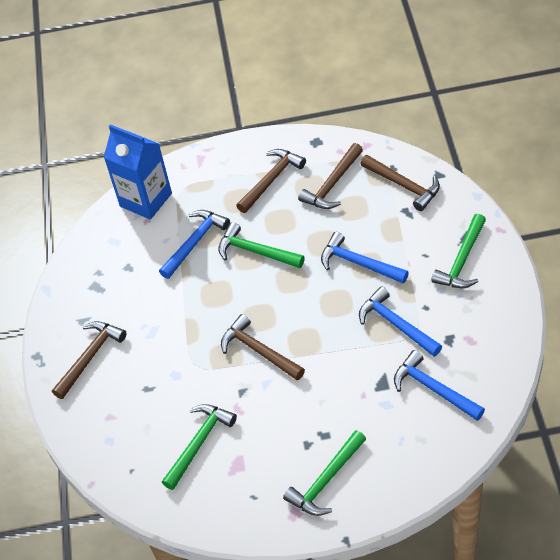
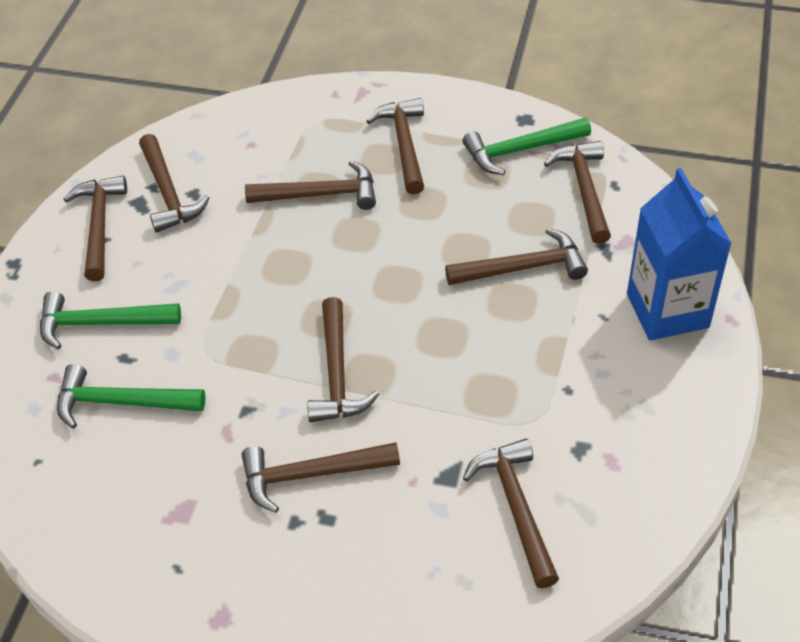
blue hammer: [159,210,230,279] [321,232,409,284] [359,287,442,357] [394,350,485,421] = 4 -> none = 0
brown hammer: [52,321,126,399] [221,314,305,380] [236,149,306,213] [298,143,363,209] [360,155,440,211] = 5 -> [64,176,127,282] [139,134,210,233] [242,442,400,513] [245,161,376,210] [307,297,379,422] [366,98,424,195] [445,228,588,285] [463,439,559,588] [544,141,611,244] = 9
green hammer: [162,404,237,490] [218,222,305,268] [283,430,366,516] [431,214,486,288] = 4 -> [40,291,181,350] [57,364,205,429] [463,118,591,175] = 3

